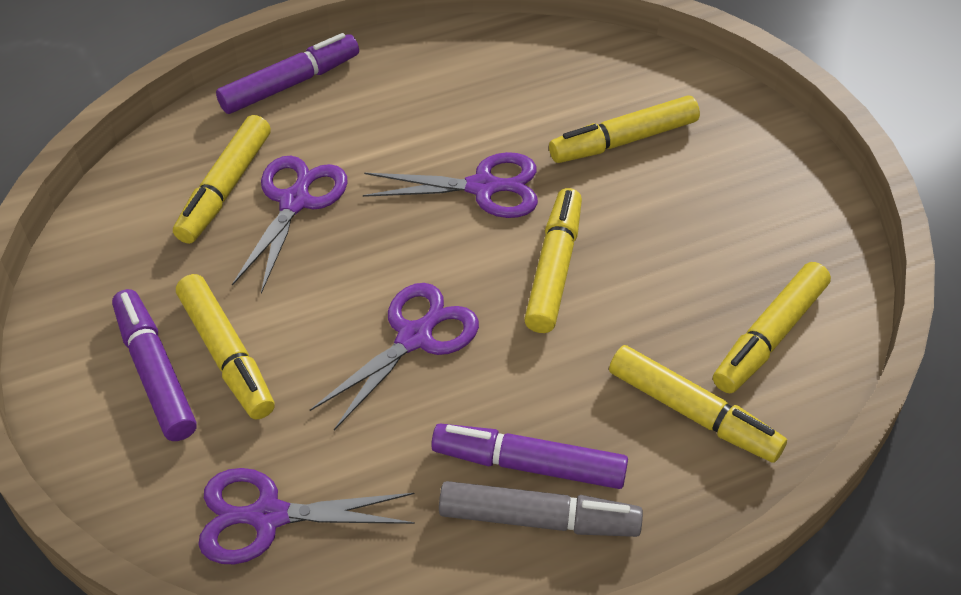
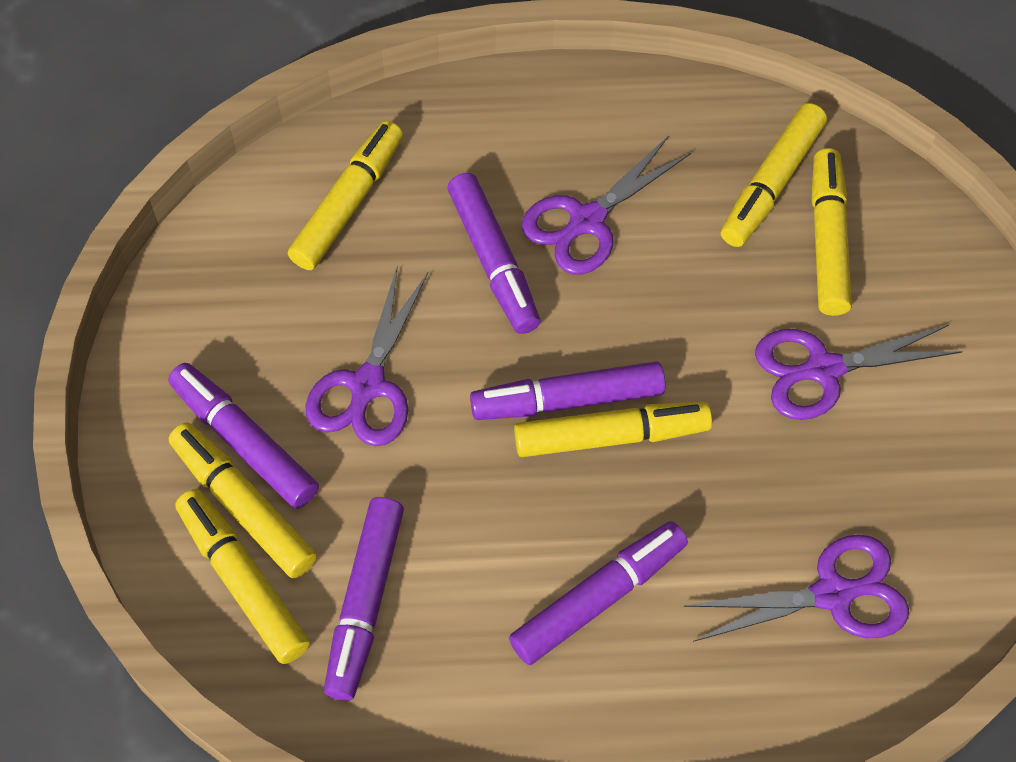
grey marker: [439,481,643,537] = 1 -> none = 0
purple marker: [112,289,197,441] [216,33,359,114] [431,423,628,489] = 3 -> [168,363,319,509] [324,497,404,701] [447,173,540,334] [470,361,666,420] [509,521,688,665] = 5

